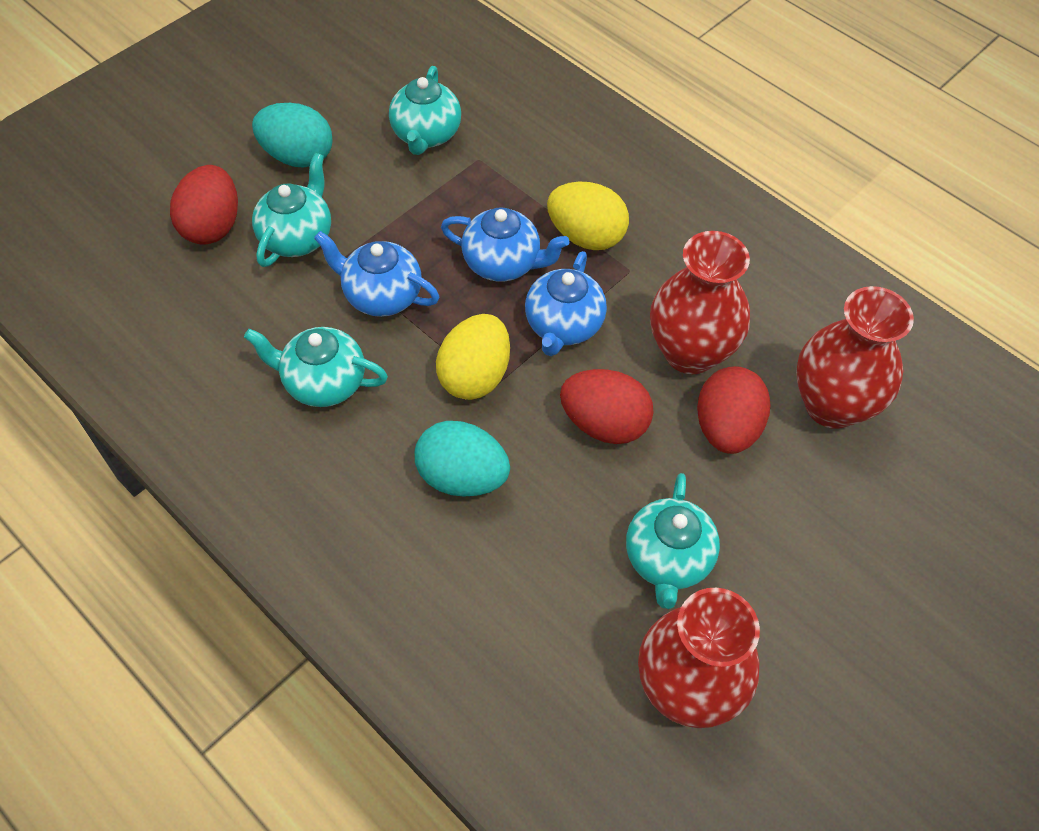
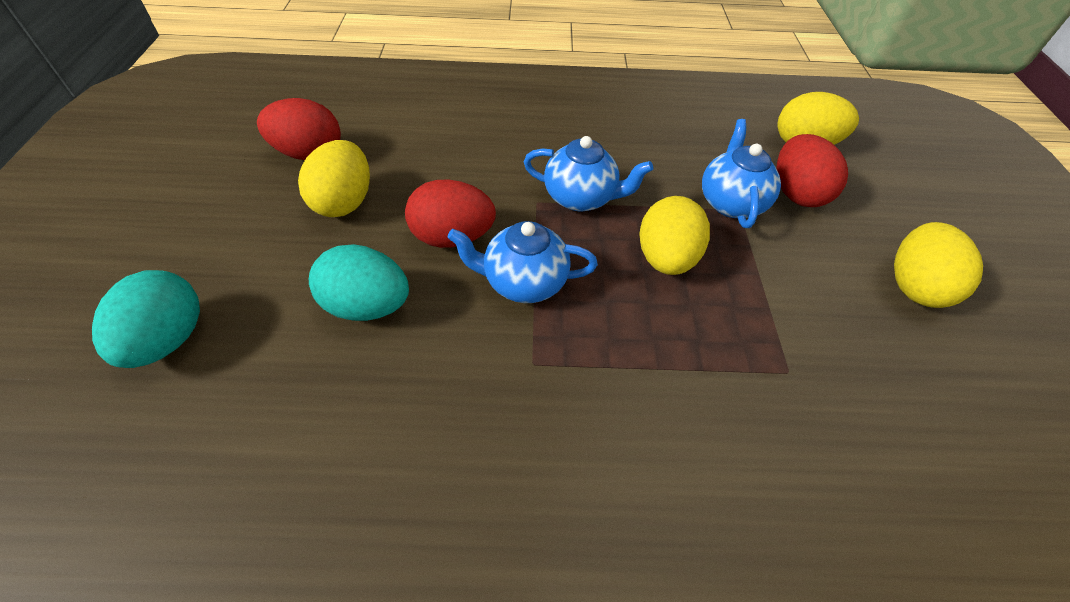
red vase: [638,588,760,728] [650,231,750,374] [796,286,914,429] = 3 -> none = 0
turquoise teapot: [244,327,388,407] [252,153,331,267] [389,66,461,155] [626,473,720,609] = 4 -> none = 0
yellow egg: [436,314,510,400] [547,182,629,250] = 2 -> [298,140,370,217] [639,196,710,275] [778,92,859,145] [894,222,983,308] = 4

